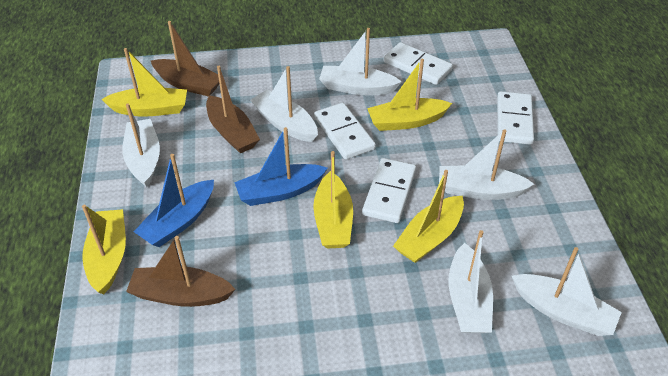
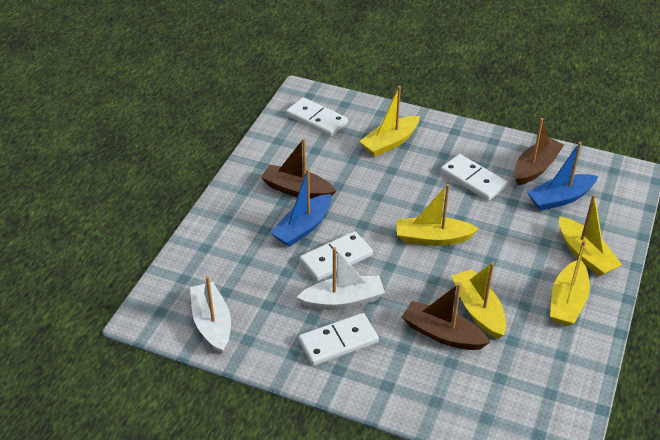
white boat: [122,104,160,187] [250,66,318,142] [319,28,402,95] [439,129,534,200] [448,230,493,333] [512,247,622,336] = 6 -> [190,276,231,354] [297,247,385,310] = 2

